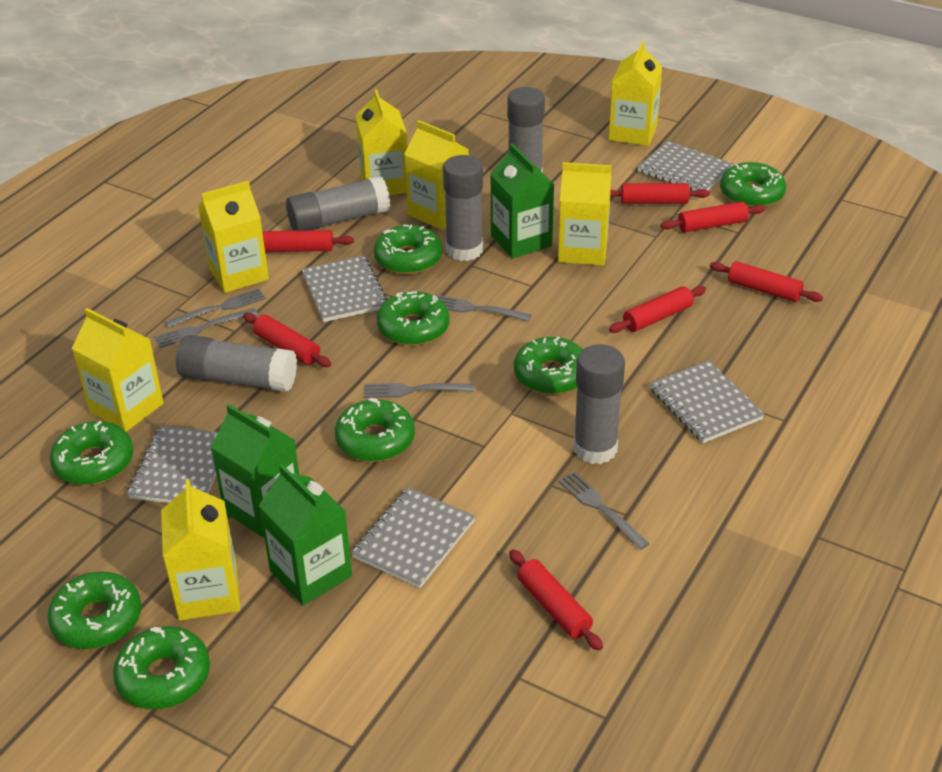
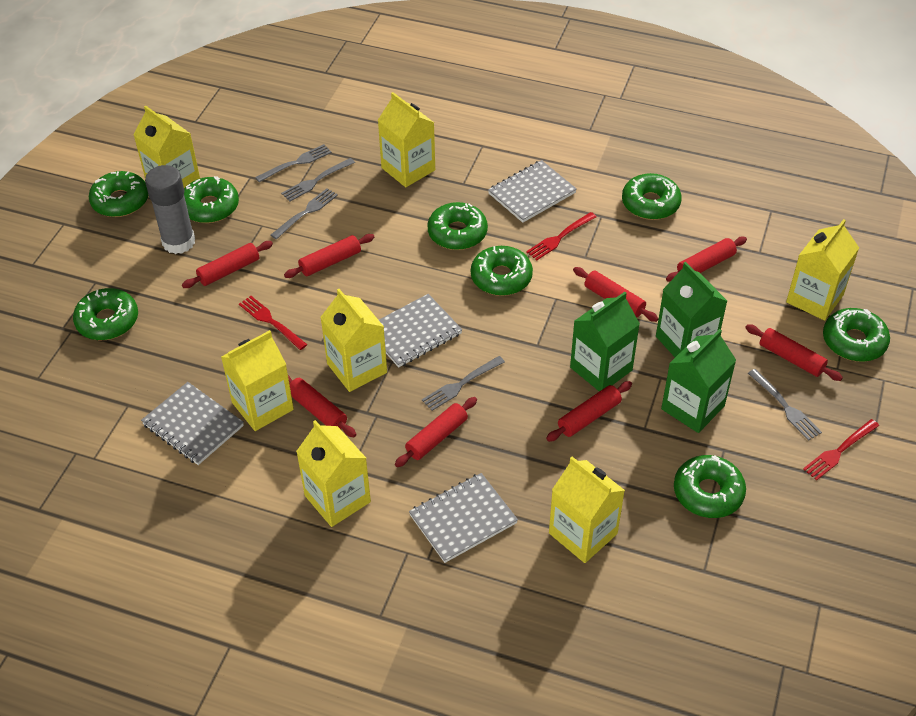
grey glue stick: [176,335,297,392] [286,176,390,231] [443,155,483,261] [507,87,545,173] [574,344,625,464] = 5 -> [145,165,195,254] = 1
grey notebook: [127,426,218,503] [302,256,388,322] [351,487,475,588] [637,141,733,191] [650,360,764,443] = 5 -> [141,382,244,465] [379,294,462,368] [409,473,518,563] [488,160,577,223] = 4
red fork: none = 0 -> [239,296,307,350] [526,212,596,260] [803,419,879,481] = 3
red rolling pin: [243,312,331,367] [263,230,354,252] [509,549,603,651] [609,286,706,333] [610,183,710,204] [661,202,765,233] [710,261,823,302] = 7 -> [182,241,273,288] [284,234,374,278] [288,375,356,437] [395,397,477,467] [546,381,632,442] [573,267,659,322] [666,237,747,282] [745,324,843,381] = 8

